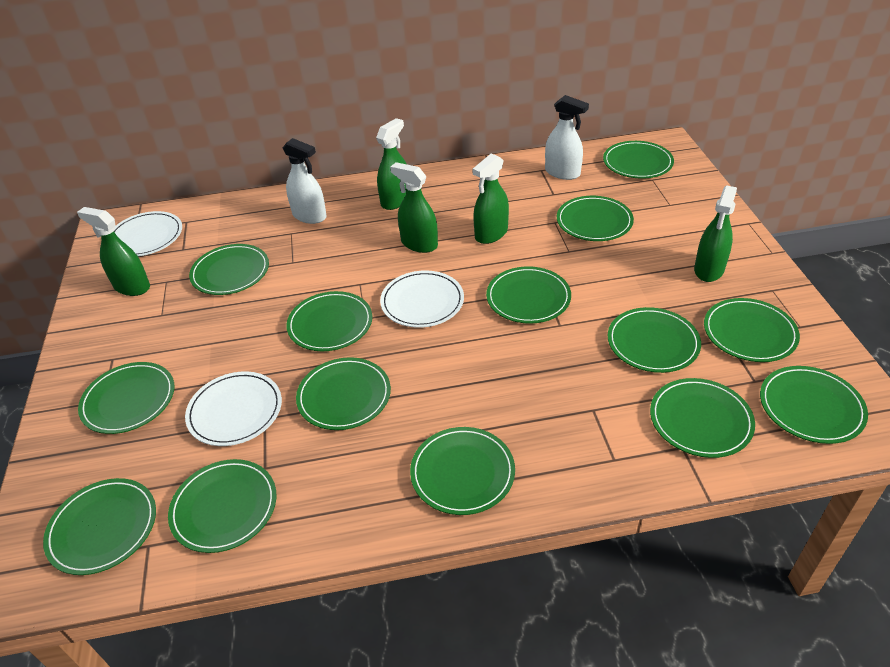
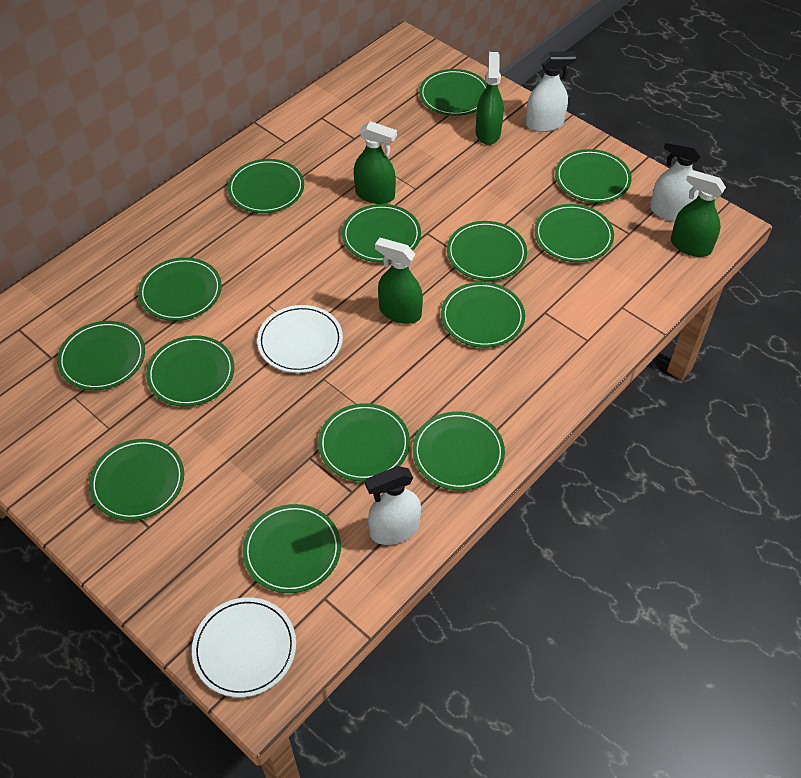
green spray bottle: [77,207,150,296] [376,118,407,210] [390,162,438,253] [472,153,509,244] [694,185,737,282] = 5 -> [354,121,397,204] [375,238,423,324] [476,52,504,145] [671,170,726,257] = 4
white plate: [114,211,182,256] [185,371,282,446] [380,270,464,328] = 3 -> [192,597,296,697] [257,305,343,373] = 2
white spray bottle: [282,138,327,224] [545,95,589,180] = 2 -> [365,466,421,545] [526,51,576,132] [650,137,703,222] = 3

